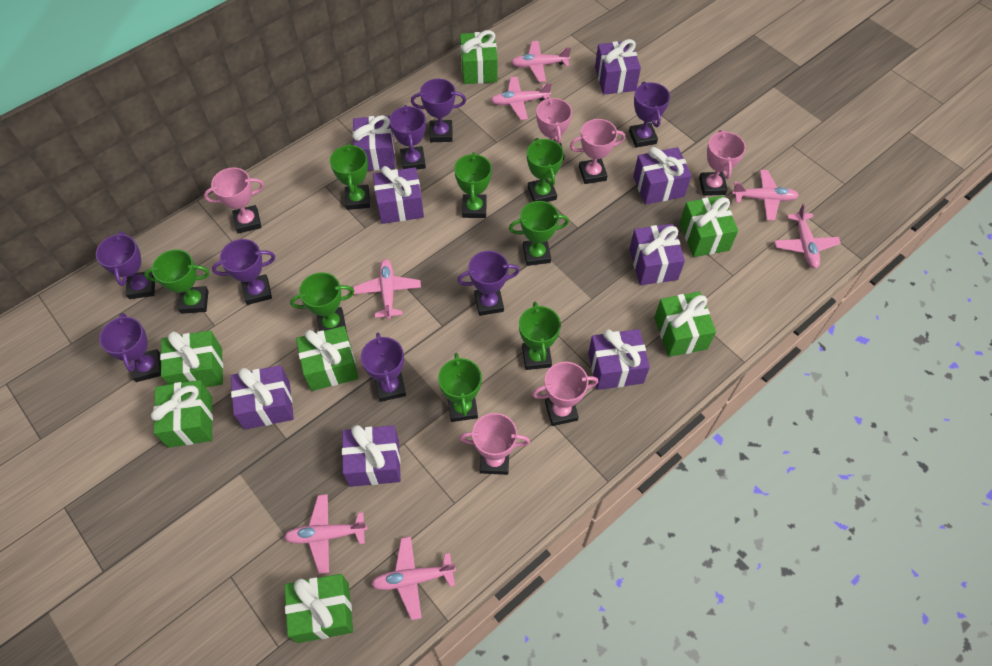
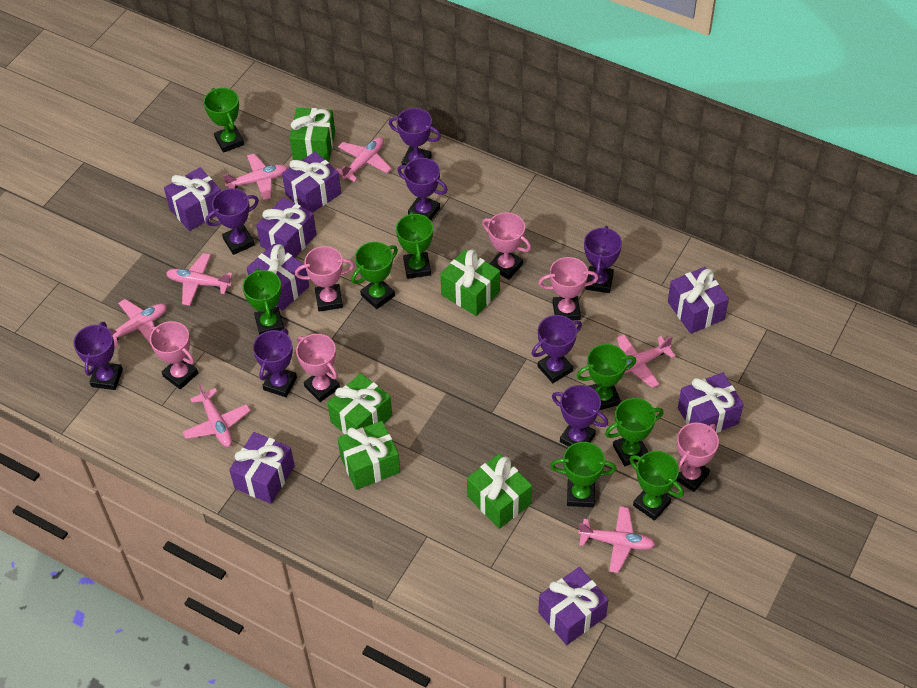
green gift: [151,380,213,448] [160,330,223,387] [284,574,353,643] [296,326,358,391] [460,30,498,84] [654,292,716,357] [679,196,738,257] = 7 -> [290,108,335,162] [327,373,392,434] [337,421,400,490] [440,249,500,316] [467,453,532,529] = 5

